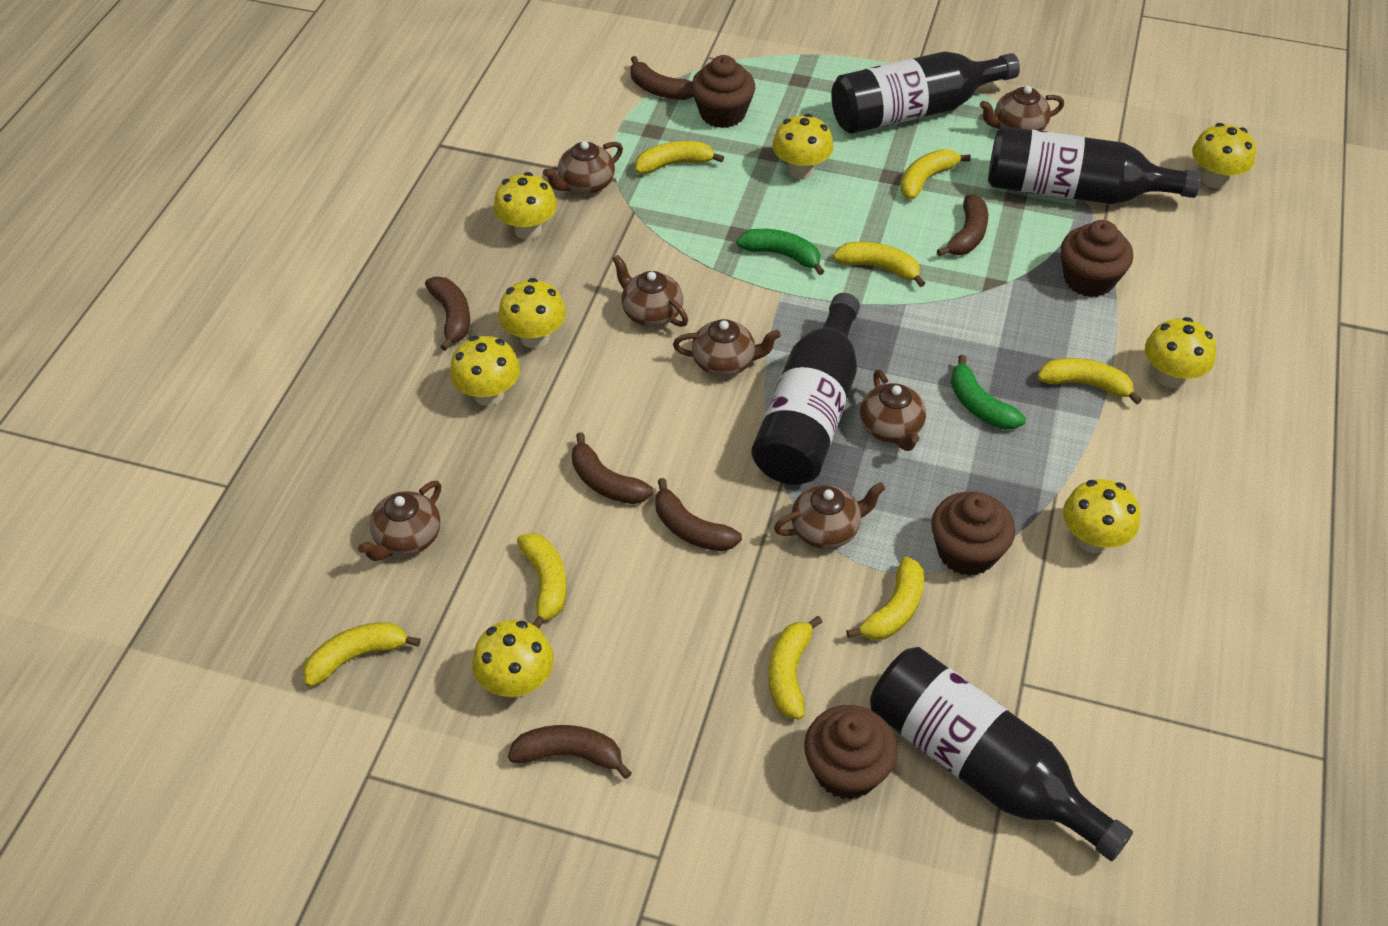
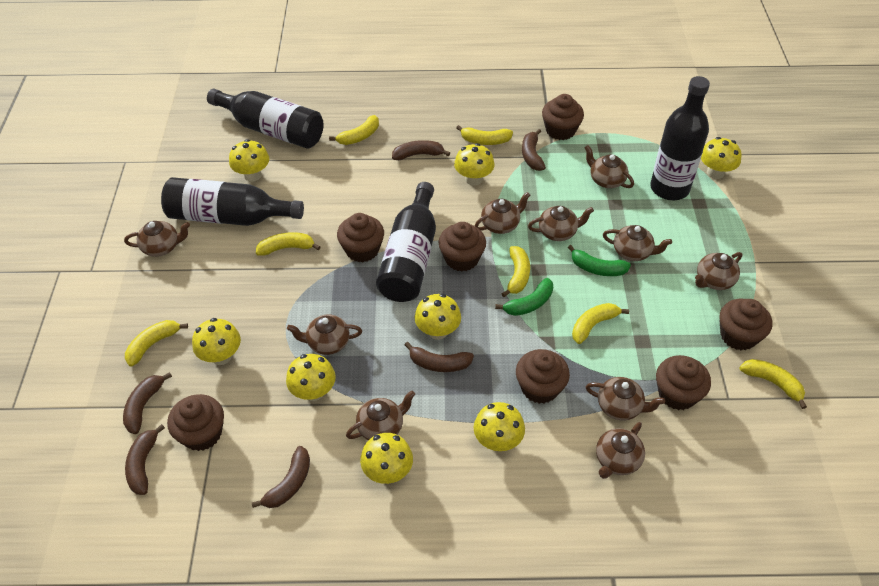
brown cupcake: [691,55,755,128] [804,705,897,800] [931,492,1015,576] [1061,220,1133,297] = 4 -> [167,394,224,451] [337,213,384,262] [439,222,486,271] [516,349,570,404] [542,94,584,140] [656,355,711,410] [720,299,772,350] = 7
brown teapot: [358,481,441,561] [543,141,623,194] [612,255,688,327] [673,319,781,377] [774,482,886,549] [860,370,926,451] [980,86,1064,131] = 7 -> [124,221,190,257] [287,315,362,355] [346,391,415,440] [475,192,530,234] [528,206,594,241] [584,145,634,188] [586,377,665,420] [596,422,645,479] [603,225,672,261] [695,252,743,290] = 10
yellow banana: [303,622,421,687] [517,533,567,629] [635,141,724,174] [769,616,822,720] [833,242,925,287] [846,556,924,640] [900,149,971,199] [1038,358,1142,405] = 8 -> [125,320,188,367] [256,232,320,256] [329,115,379,145] [456,125,513,145] [502,246,530,297] [572,303,629,344] [739,359,807,409] = 7

